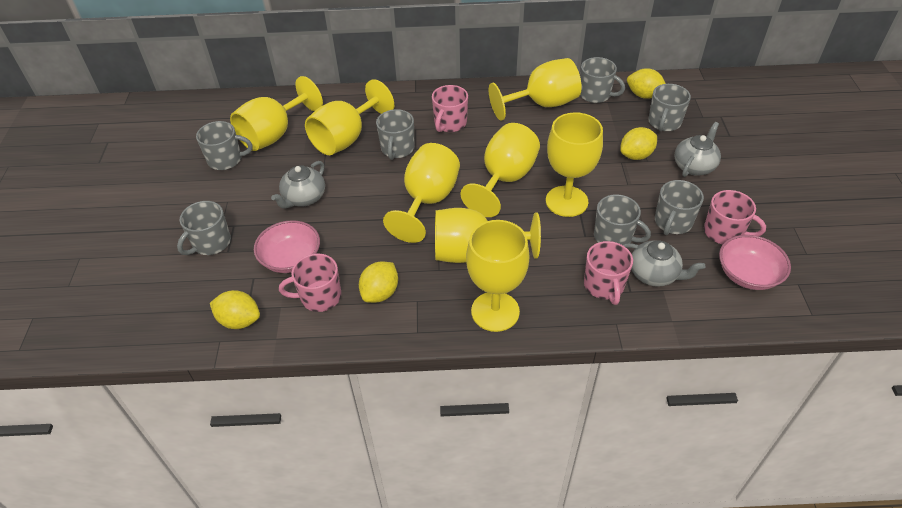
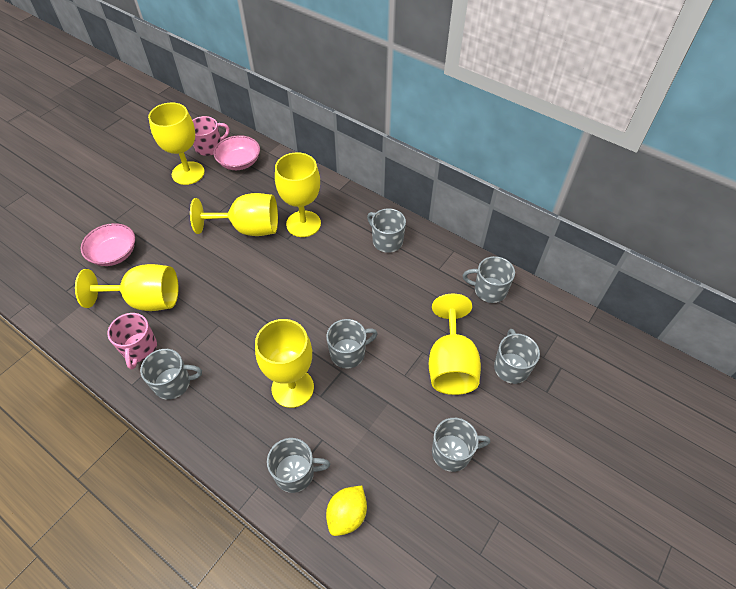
grey teapot: [271,161,325,209] [623,240,705,287] [674,122,721,177] = 3 -> none = 0
pink mug: [279,253,341,312] [432,85,468,132] [584,241,633,305] [704,190,766,245] = 4 -> [107,313,157,369] [192,116,230,156] = 2
yellow goblet: [230,76,323,151] [305,79,394,155] [383,143,460,243] [435,208,541,263] [460,123,540,217] [466,220,530,332] [489,58,582,121] [546,112,603,217] = 8 -> [75,264,179,311] [148,102,205,185] [190,193,278,236] [255,319,314,408] [275,152,321,237] [429,294,481,395] = 6
yellow lemon: [210,290,260,329] [359,262,398,303] [620,127,657,160] [627,68,666,99] = 4 -> [326,485,367,536] = 1

